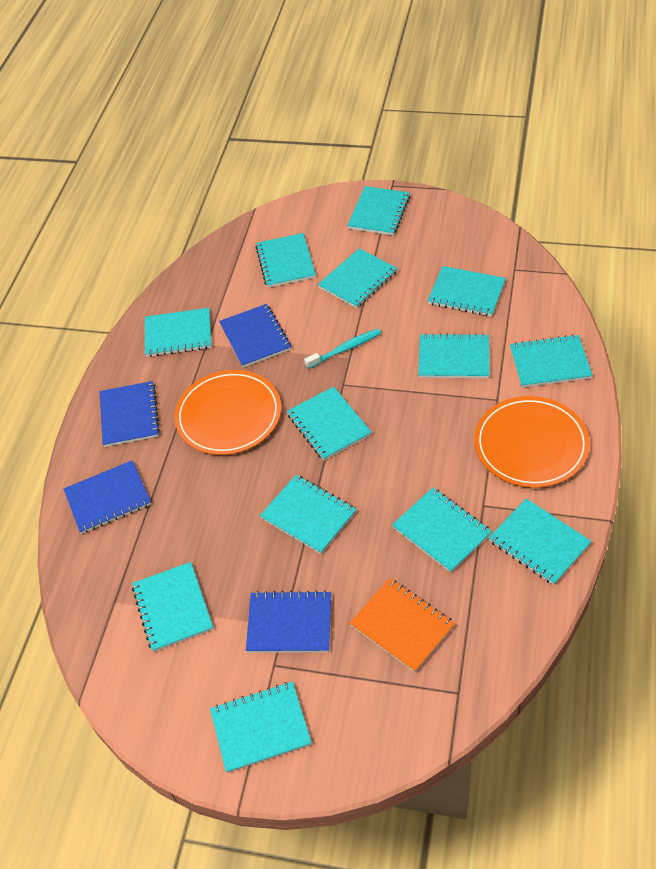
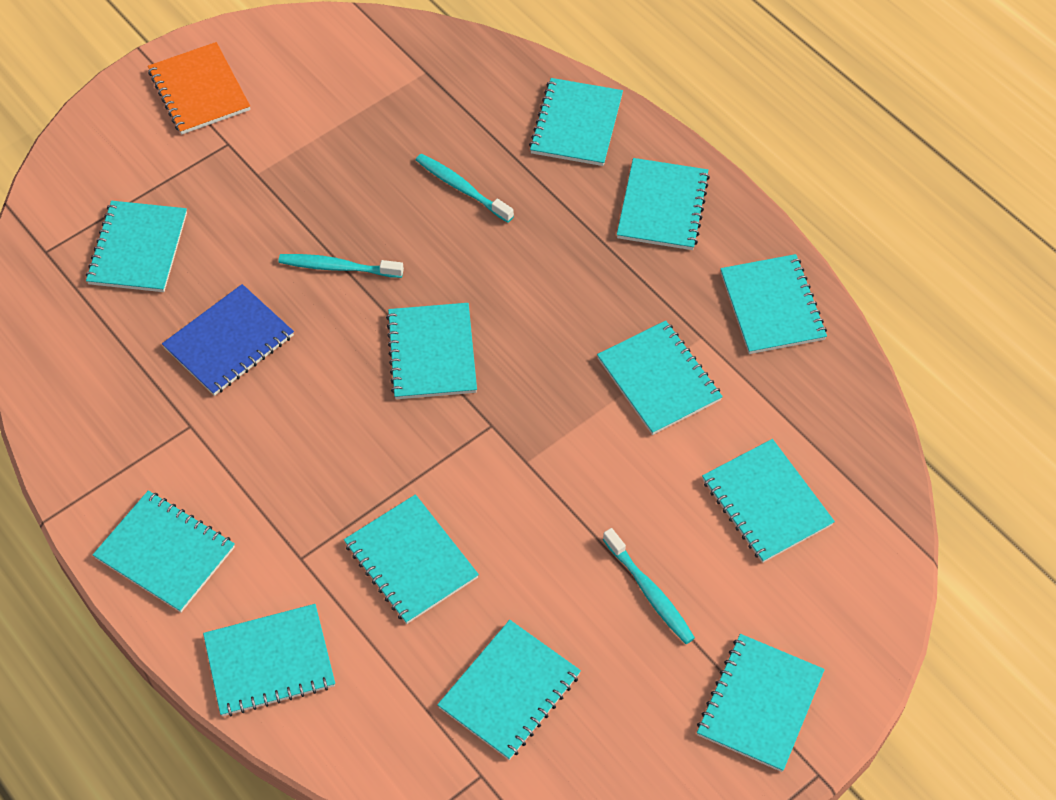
blue notebook: [64,460,151,534] [100,381,160,447] [219,304,291,368] [246,590,331,653] = 4 -> [162,284,294,396] = 1
orange plate: [174,370,281,455] [474,396,590,488] = 2 -> none = 0
turquoise notebook: [132,562,214,652] [145,308,212,357] [210,682,312,773] [256,233,316,288] [260,475,356,554] [287,387,372,460] [318,248,398,308] [347,186,410,235] [392,488,492,573] [418,333,490,378] [428,266,506,317] [489,498,592,585] [510,334,593,388] = 13 -> [86,201,187,292] [93,490,235,612] [203,604,335,716] [344,494,479,624] [386,303,477,399] [437,620,581,760] [529,78,623,166] [597,321,723,435] [617,158,710,250] [697,634,825,772] [702,439,835,563] [720,254,827,354] = 12
turquoise toothbrush: [304,329,381,369] = 1 -> [279,254,404,278] [416,154,514,223] [603,528,695,644] = 3

